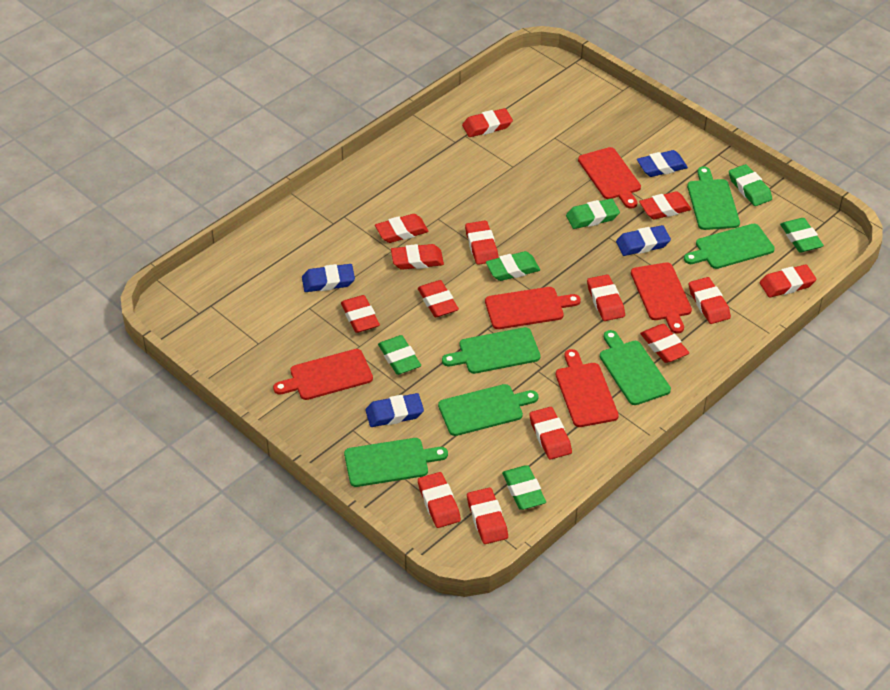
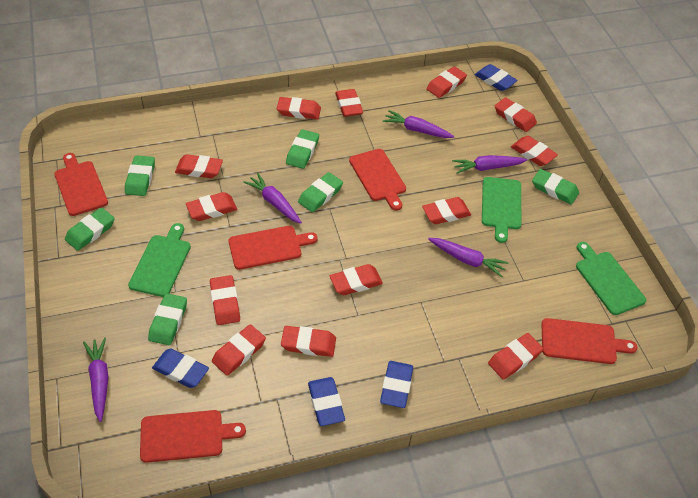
green cutting board: [344,438,448,487] [438,384,539,436] [442,327,540,374] [600,330,671,405] [684,224,775,269] [687,166,740,230] = 6 -> [128,223,191,297] [482,177,522,243] [576,242,646,315] = 3
purple carrot: none = 0 -> [83,338,109,422] [243,173,302,224] [383,110,454,138] [428,238,509,277] [452,155,527,174] = 5
red eraser: [341,295,380,333] [375,214,429,243] [391,244,444,270] [418,280,459,317] [418,472,461,528] [462,108,513,137] [465,221,499,265] [467,488,508,544] [529,407,572,460] [587,275,625,321] [639,191,691,220] [640,324,689,363] [689,277,731,324] [759,264,816,298] = 14 -> [175,154,223,178] [186,192,237,221] [210,275,240,325] [212,324,266,376] [277,97,321,120] [281,326,336,357] [330,264,383,295] [335,89,363,117] [422,197,471,224] [426,66,467,98] [488,333,544,380] [495,97,537,132] [511,136,558,166] = 13

